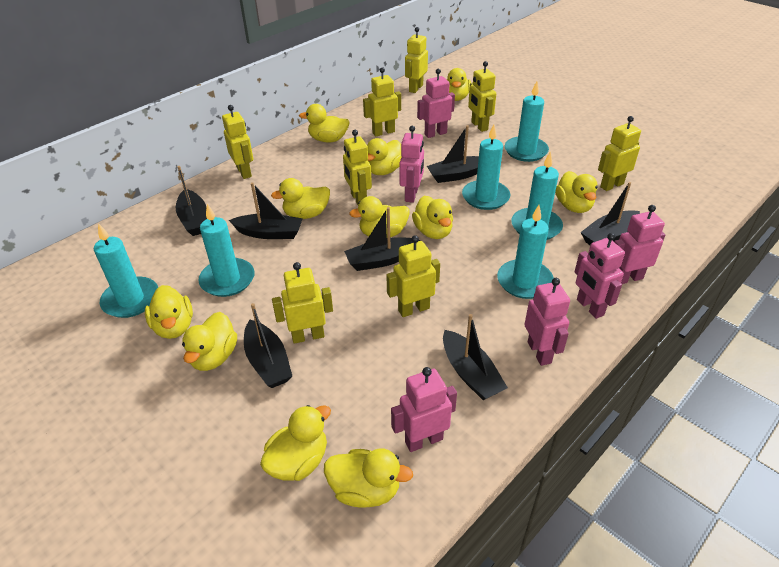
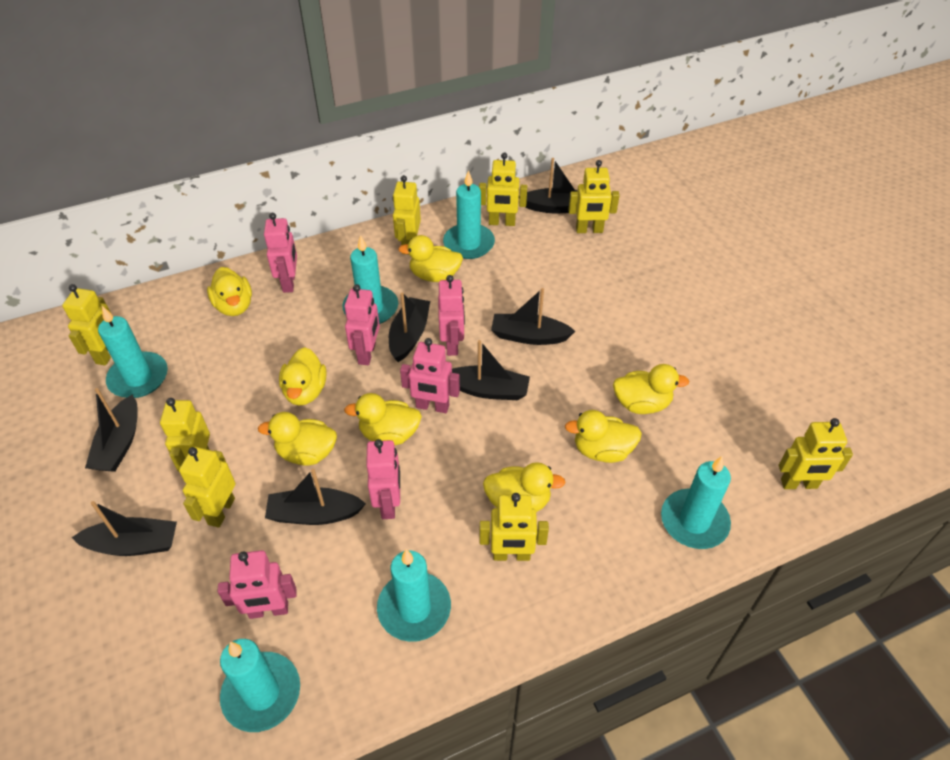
yellow duck: [145,285,193,339] [182,312,237,371] [260,405,331,481] [271,178,330,219] [299,104,350,142] [324,448,413,508] [349,196,410,237] [367,138,402,175] [412,196,453,239] [445,68,471,101] [555,171,598,213] = 11 -> [207,267,252,316] [258,412,337,466] [279,347,326,406] [344,393,422,445] [398,235,463,282] [483,462,565,512] [565,410,642,463] [613,364,689,414] = 8

